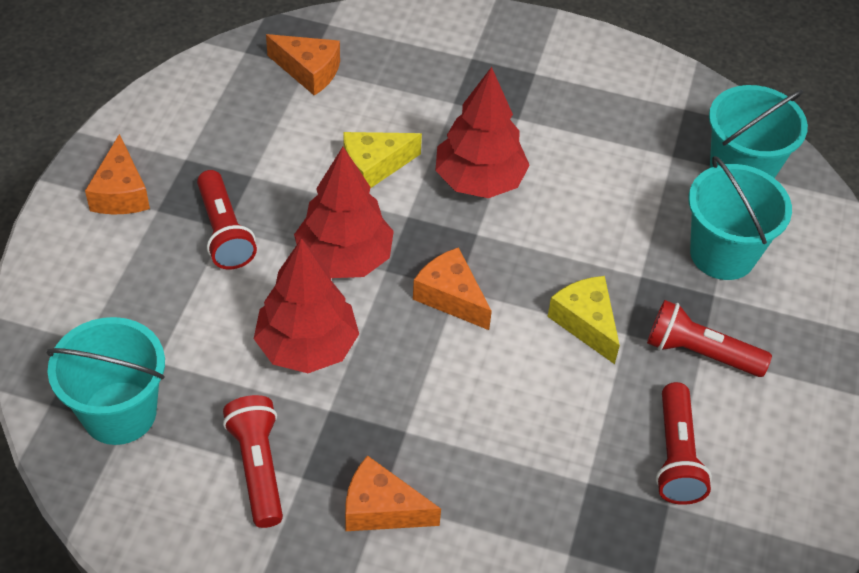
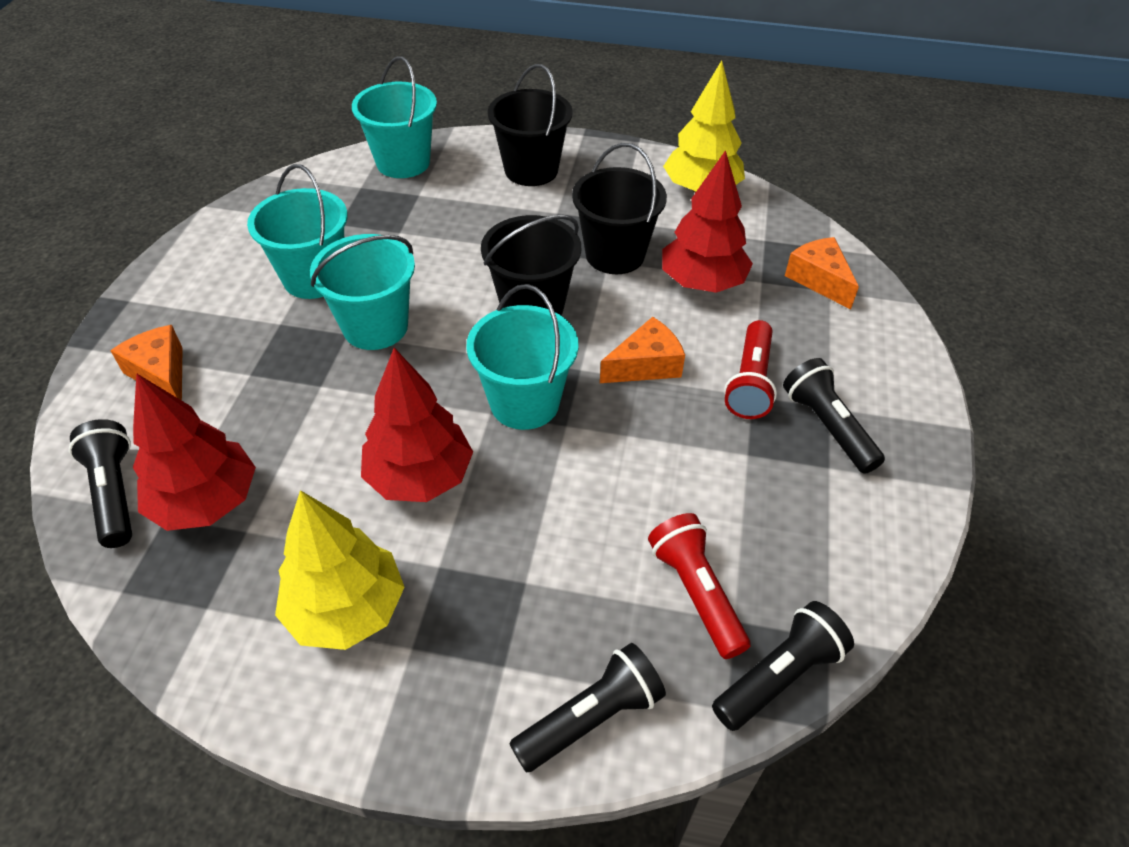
black bucket: none = 0 -> [481,215,581,315] [488,64,573,186] [572,143,667,274] = 3
black flashlight: none = 0 -> [69,419,132,548] [509,643,666,772] [712,601,854,731] [783,358,885,474] = 4
orange cheese: [85,134,150,215] [266,34,340,96] [345,455,441,531] [413,247,492,330] = 4 -> [110,325,182,400] [600,317,685,383] [785,237,859,309] = 3
red flashlight: [197,170,257,269] [223,395,283,528] [647,300,772,377] [656,382,712,505] = 4 -> [648,513,751,659] [724,320,777,419] = 2
turquoise bucket: [46,317,165,445] [688,156,792,280] [709,85,808,178] = 3 -> [247,164,348,299] [310,234,415,350] [352,56,437,178] [466,284,579,430] = 4
yellow cheese: [343,132,422,188] [547,276,620,364] = 2 -> none = 0
yellow tree: none = 0 -> [275,490,404,650] [663,60,745,193] = 2

